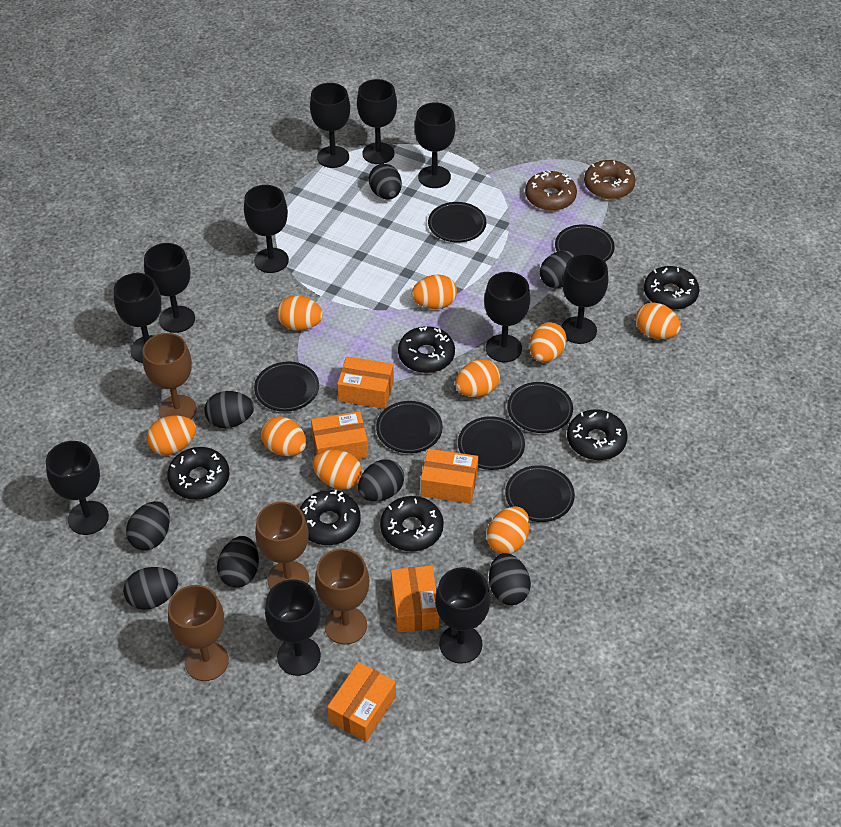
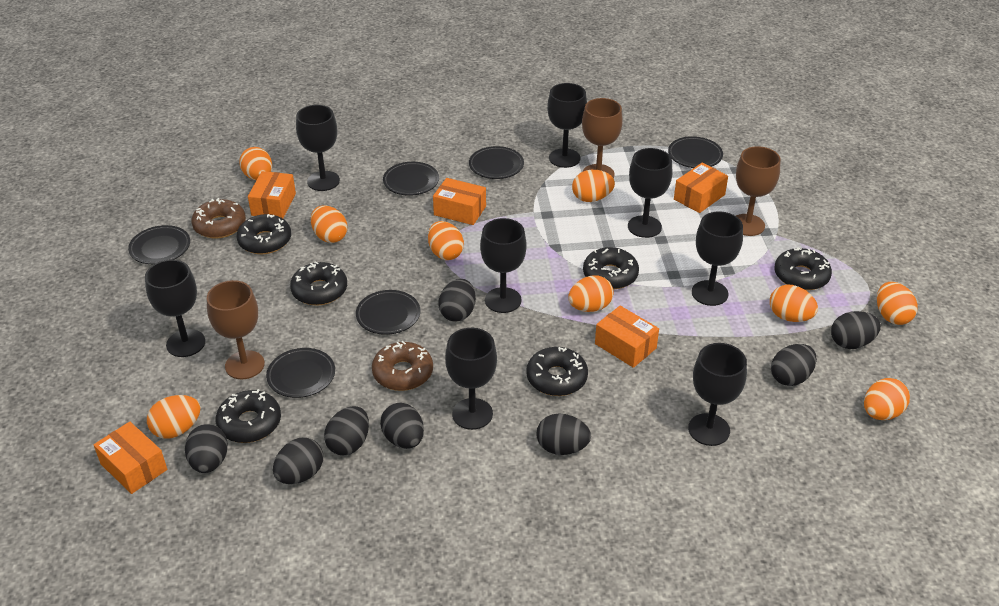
black goblet: [46,441,109,535] [114,273,161,363] [144,243,195,333] [244,185,289,273] [265,579,321,676] [310,83,350,168] [357,79,397,164] [415,102,455,188] [435,567,490,664] [484,272,530,362] [561,254,608,344] = 11 -> [145,260,206,357] [296,105,340,191] [445,328,497,430] [480,218,527,313] [547,83,587,168] [628,148,672,238] [688,343,747,446] [692,211,743,306] = 8
black plate: [254,361,319,412] [376,401,443,453] [428,202,486,242] [458,416,525,470] [505,465,575,522] [507,382,573,433] [555,224,615,262] = 7 -> [128,225,190,264] [266,348,335,398] [356,290,420,335] [383,162,439,196] [469,146,524,179] [668,136,723,168] = 6
brown goblet: [143,333,197,419] [168,585,229,681] [255,502,309,589] [315,548,370,645] = 4 -> [207,280,265,379] [582,98,623,178] [736,146,780,236] = 3

